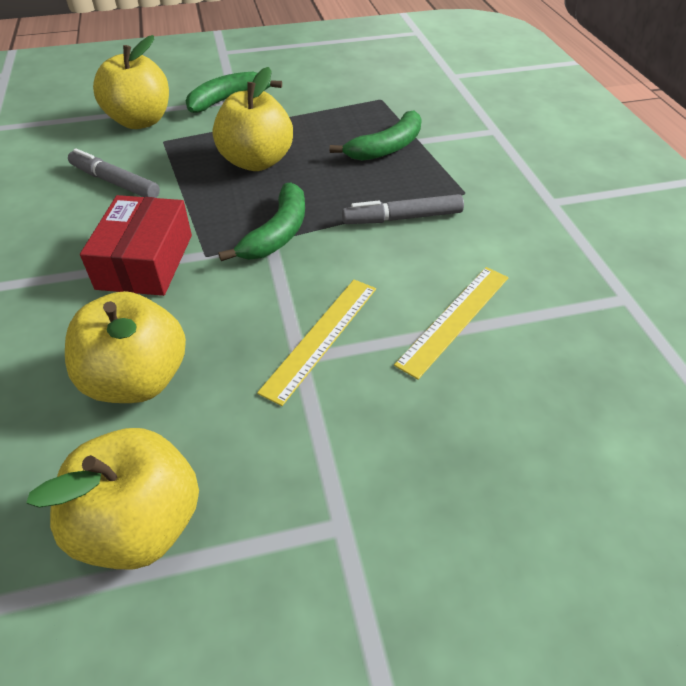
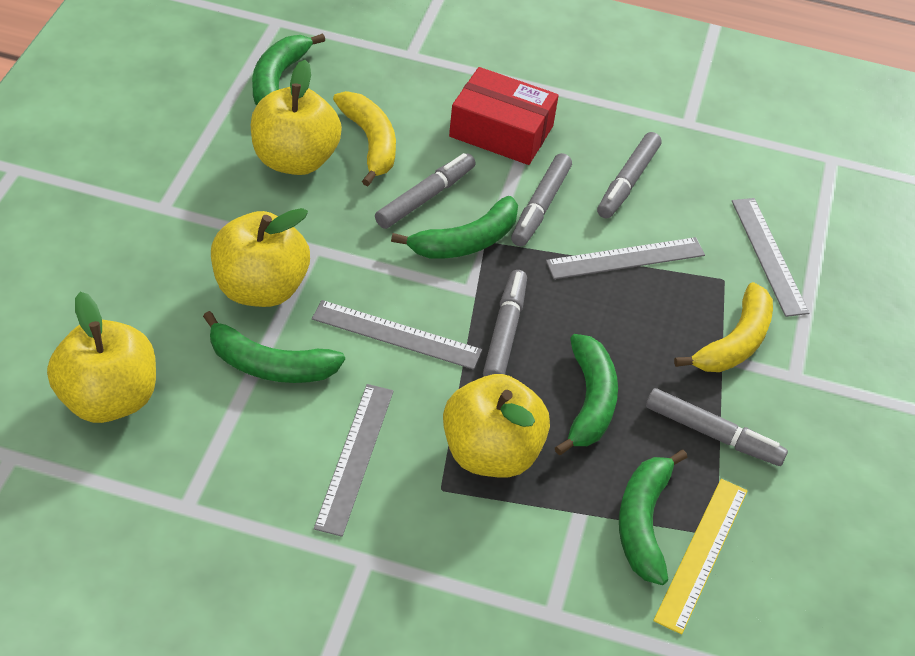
green banana: [186,72,282,113] [218,182,305,261] [330,110,422,161] = 3 -> [203,311,345,383] [252,33,325,106] [391,196,518,259] [555,334,618,455] [619,450,688,585] = 5
grey marker: [68,149,160,198] [342,194,464,224] = 2 -> [375,153,476,229] [483,270,527,377] [511,153,572,247] [597,132,661,218] [646,388,788,466] = 5
grey ruler: none = 0 -> [312,300,482,370] [314,384,394,537] [546,237,705,279] [732,198,809,317] = 4
yellow banana: none = 0 -> [333,91,396,186] [674,282,773,372] = 2
yellow ruler: [257,280,376,406] [394,267,509,379] = 2 -> [653,479,748,634] = 1

